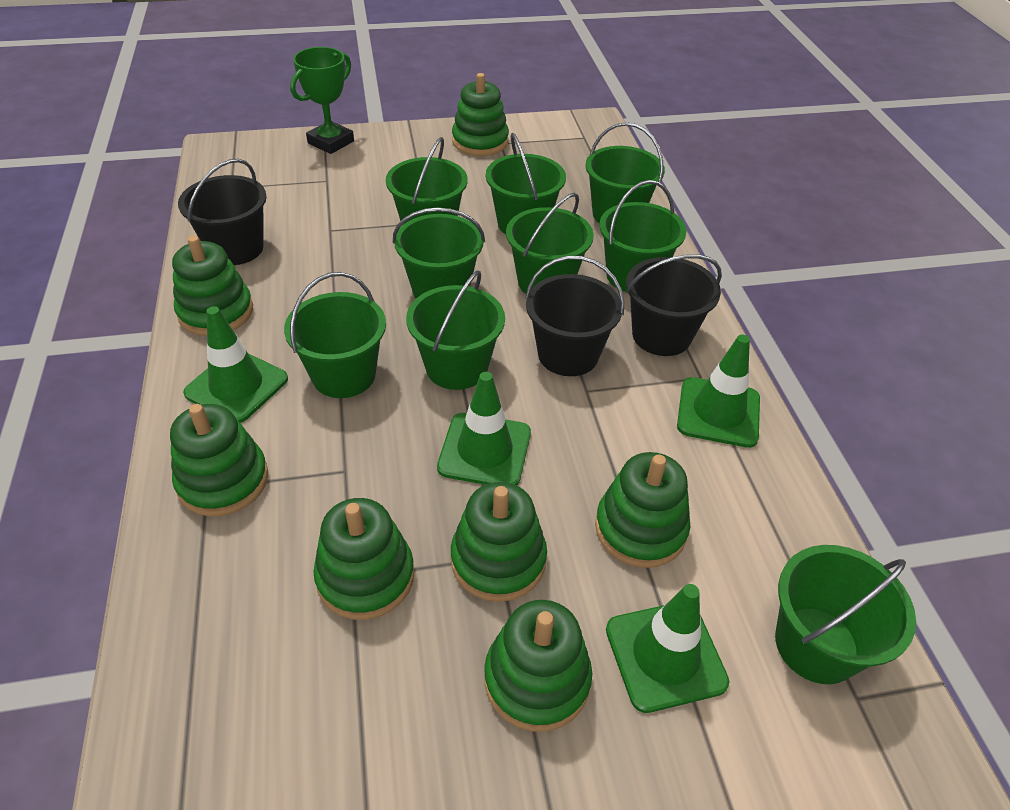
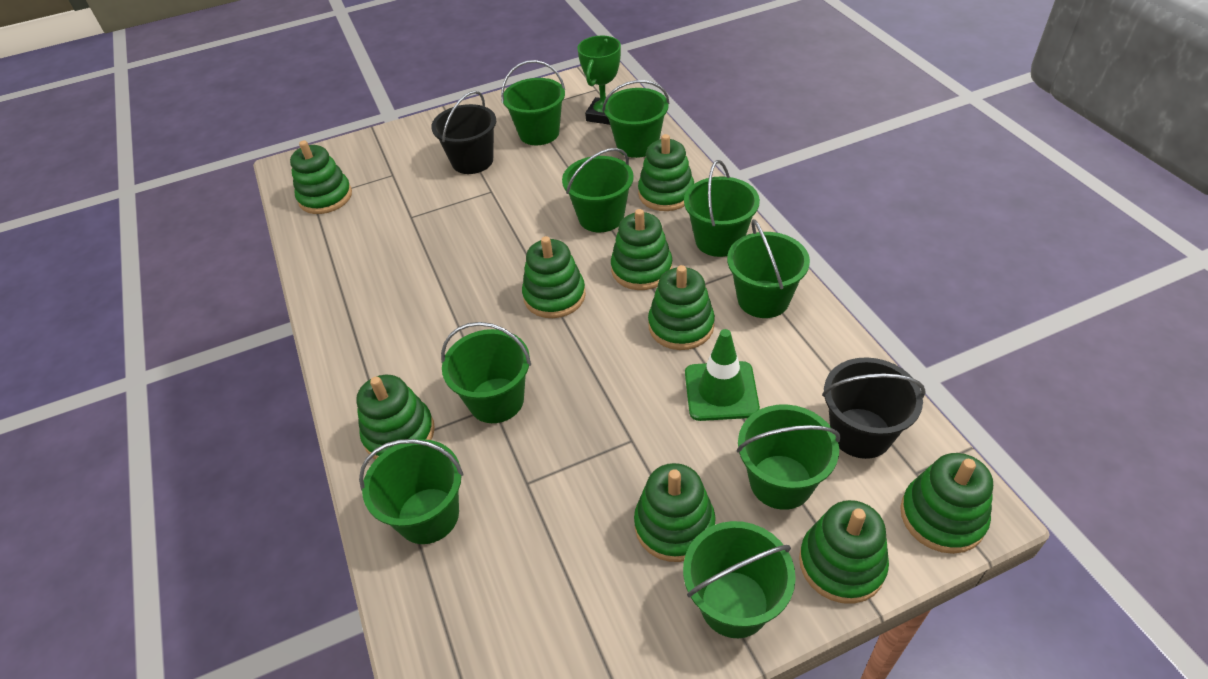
black bucket: [178,159,267,265] [525,255,624,376] [626,254,722,356] = 3 -> [431,91,496,174] [822,357,926,459] = 2
green stacking toy: [170,404,268,517] [172,236,253,336] [313,498,414,620] [451,482,547,602] [452,73,509,156] [484,600,592,732] [595,452,690,568] = 7 -> [290,141,352,214] [356,375,435,459] [522,236,586,318] [611,209,672,290] [634,463,716,562] [638,134,694,211] [648,265,715,350] [799,500,889,604] [900,453,993,554] = 9
green traffic cone: [183,306,288,423] [437,372,531,485] [606,584,729,713] [677,335,760,448] = 4 -> [685,329,760,421] = 1

